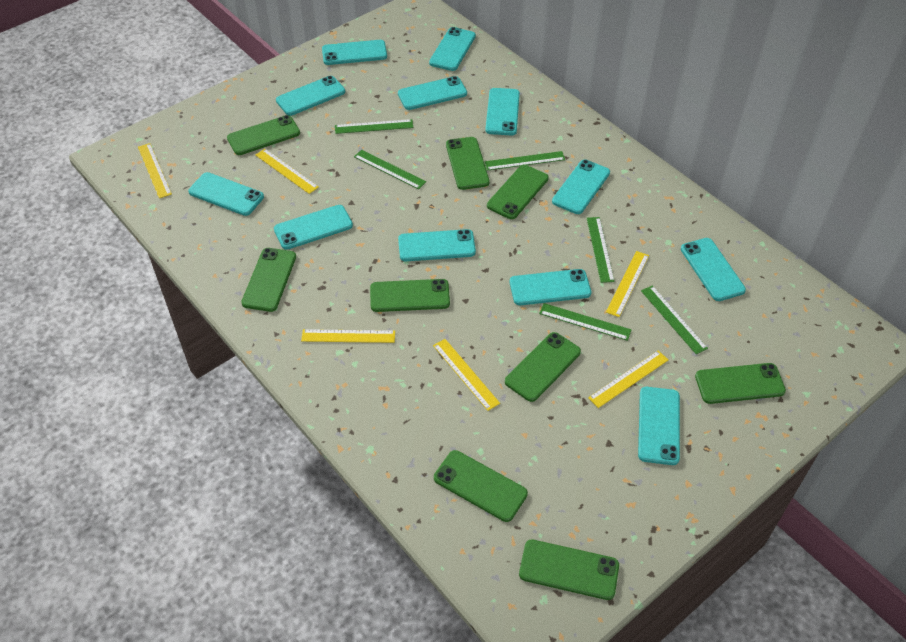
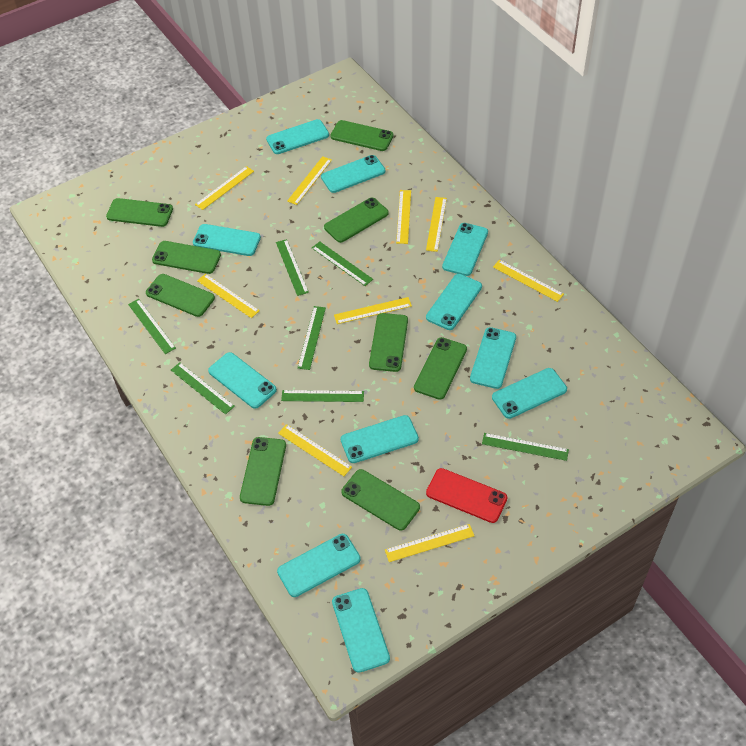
green ruler: [335,119,413,134] [354,150,426,189] [484,151,565,171] [539,303,632,341] [587,217,615,283] [641,285,708,354] = 6 -> [128,299,176,354] [171,362,235,414] [276,239,309,296] [281,390,364,402] [298,306,326,370] [312,241,373,286] [482,433,569,461] = 7
red phone: none = 0 -> [426,468,507,523] = 1
turquoise phone: [188,172,264,216] [274,205,353,250] [276,76,345,116] [322,40,387,65] [398,76,467,110] [398,229,476,261] [429,27,476,71] [485,88,520,135] [510,269,591,305] [552,160,610,214] [638,387,680,465] [681,238,746,301] = 12 -> [193,224,261,256] [208,352,277,409] [266,119,329,154] [277,534,361,597] [321,155,385,193] [332,588,390,673] [340,415,419,463] [426,274,482,330] [442,223,488,276] [470,327,516,389] [492,368,567,419] = 11
yellow ruler: [138,143,172,198] [256,149,319,194] [301,329,395,343] [433,339,500,411] [588,350,668,408] [606,251,649,317] = 6 -> [195,166,254,210] [197,274,260,318] [278,424,352,476] [287,156,332,205] [334,297,412,324] [385,524,475,562] [396,190,411,244] [426,197,447,252] [493,260,564,302] = 9

